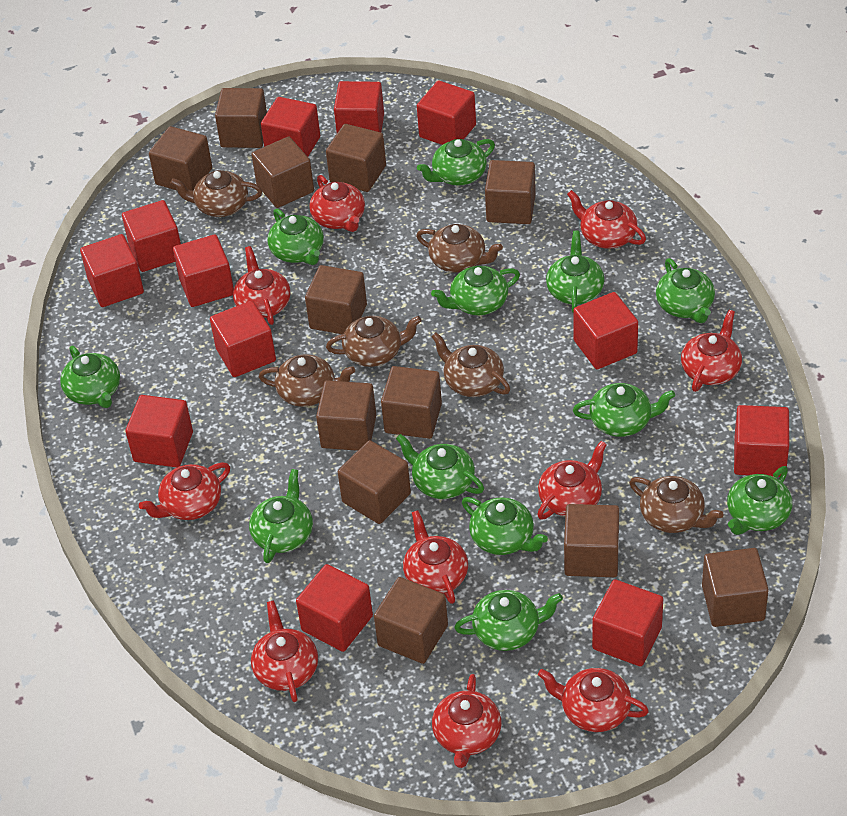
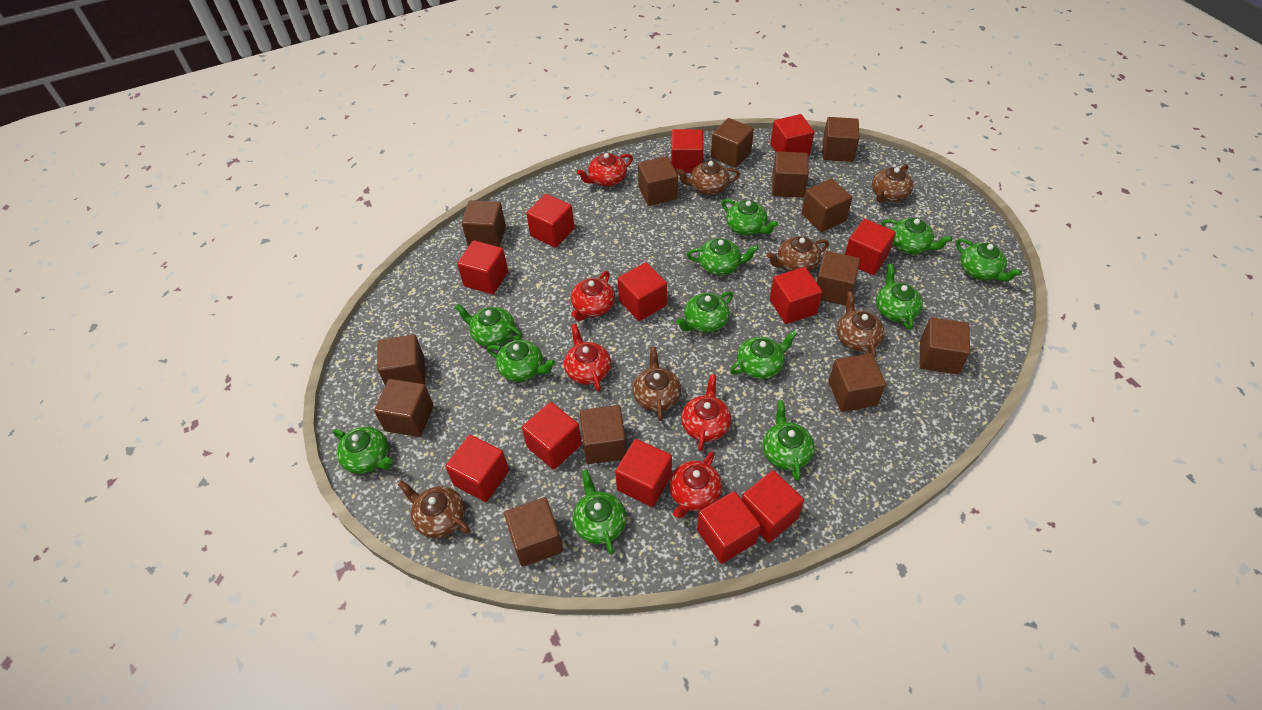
brown cube: [149,126,212,191] [215,88,267,148] [251,137,314,208] [305,265,367,334] [316,380,376,451] [326,124,386,192] [338,440,411,524] [374,577,448,664] [381,366,442,439] [485,160,536,224] [564,504,619,577] [702,548,769,627] = 12 -> [374,379,434,437] [377,335,425,385] [462,200,506,247] [504,497,563,567] [580,405,626,464] [638,156,678,206] [711,118,754,168] [772,152,809,198] [802,179,852,232] [817,251,860,306] [823,117,859,162] [829,353,886,412] [920,318,970,374] = 13
red teapot: [139,463,230,520] [233,246,291,325] [251,601,318,702] [309,175,365,232] [403,510,468,604] [432,674,501,768] [537,441,607,520] [538,668,649,732] [567,190,646,249] [681,310,742,392] = 10 -> [564,324,611,391] [571,271,615,321] [576,153,633,186] [669,451,722,518] [681,374,731,451] = 5

